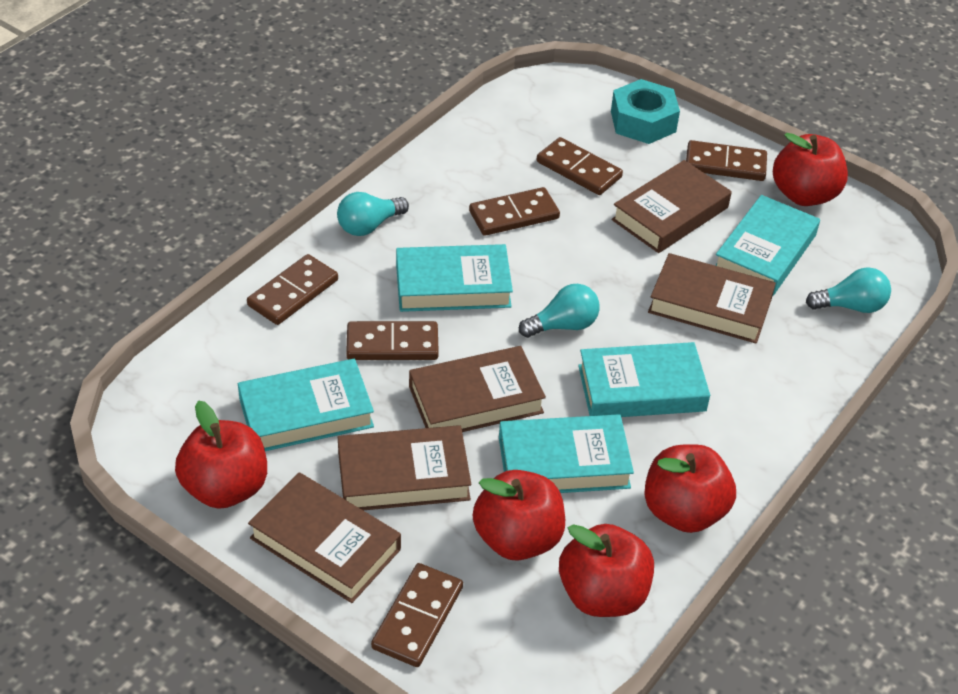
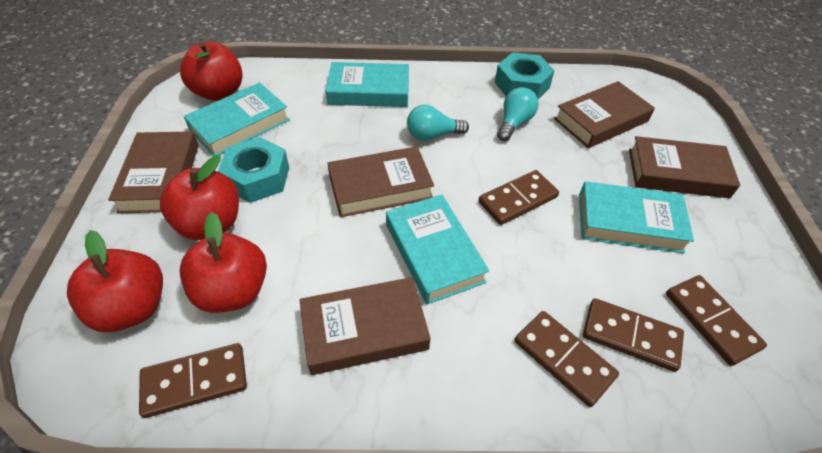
brown domino: [247,254,338,325] [346,321,439,360] [371,563,463,667] [469,187,560,236] [537,137,623,195] [686,140,767,181] = 6 -> [139,343,247,418] [478,170,559,225] [515,311,619,407] [583,298,684,372] [666,275,767,366] = 5
red apple: [175,401,267,509] [473,470,565,561] [559,524,654,617] [644,444,736,533] [773,133,848,206] = 5 -> [67,230,163,332] [160,155,239,240] [180,42,243,101] [180,212,267,313] = 4
turquoise book: [238,359,374,451] [396,244,513,312] [499,414,634,493] [578,342,710,417] [715,195,820,296] = 5 -> [184,82,290,156] [326,62,409,107] [386,195,489,305] [579,181,694,253] = 4
turquoise light bulb: [337,192,409,236] [519,284,600,338] [806,267,891,313] = 3 -> [407,105,469,141] [497,87,538,141] = 2
turquoise nut: [611,79,680,144] = 1 -> [218,137,289,203] [495,52,555,99] = 2

